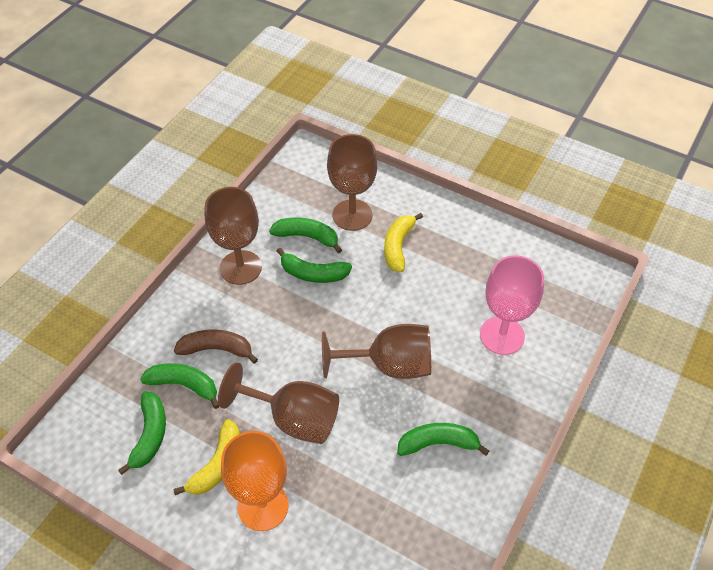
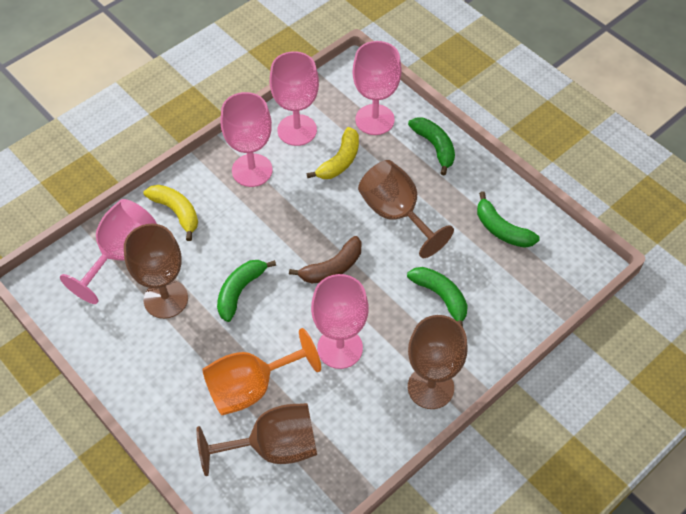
green banana: [118,392,166,475] [140,363,219,409] [269,217,342,253] [276,248,352,283] [397,423,489,456] = 5 -> [217,260,276,322] [407,267,468,327] [408,117,455,176] [477,191,540,248] = 4
pink goblet: [480,255,544,355] = 1 -> [60,199,157,304] [220,92,272,187] [270,51,319,146] [311,274,369,369] [353,41,402,135] = 5

